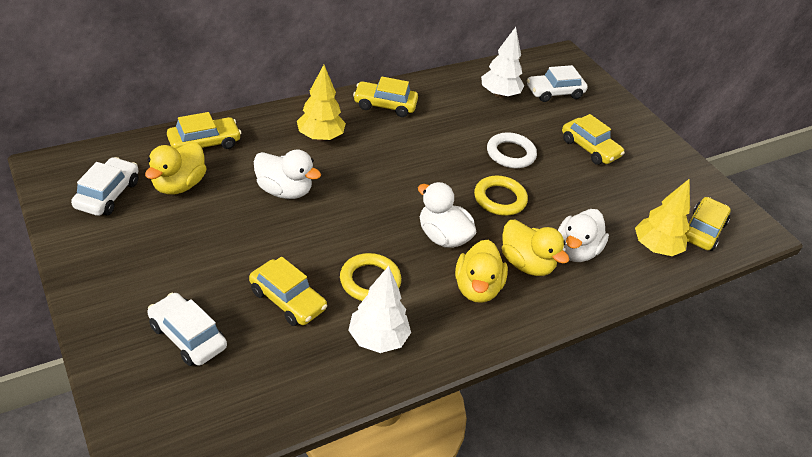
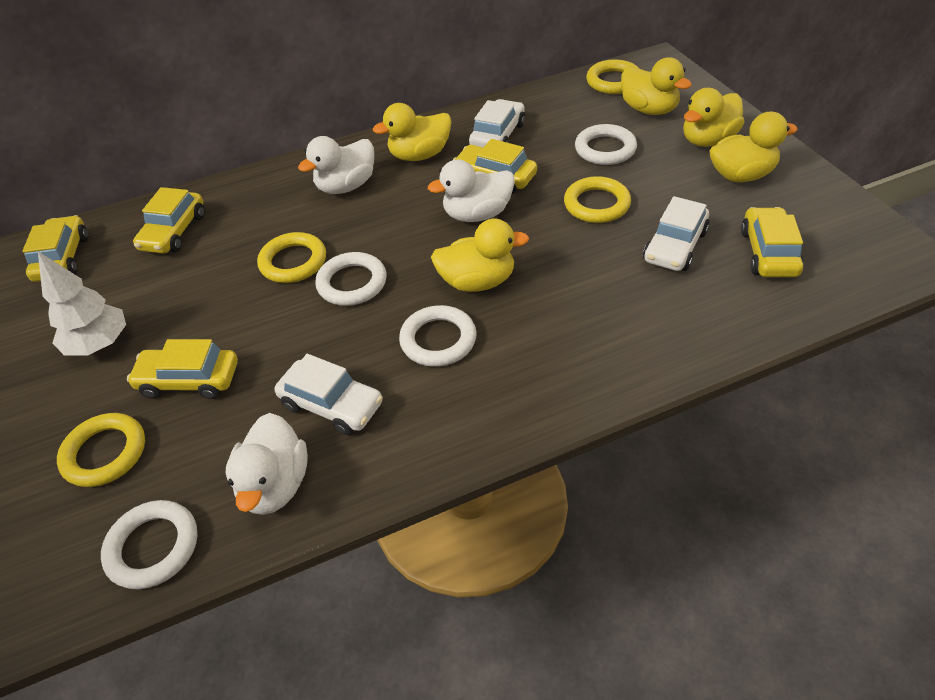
white ring: [487,132,537,168] = 1 -> [101,500,198,589] [315,252,387,306] [399,305,476,367] [575,124,637,165] = 4
white tree: [348,266,411,353] [481,27,524,98] = 2 -> [38,251,126,356] = 1
yellow duck: [145,142,207,195] [455,240,508,303] [502,220,569,276] = 3 -> [373,103,452,161] [431,219,529,292] [621,57,692,115] [683,88,744,147] [709,111,798,182] = 5
yellow ring: [340,253,401,301] [474,176,528,216] = 2 -> [57,413,145,487] [257,232,326,283] [564,176,631,223] [586,59,638,94] = 4
yellow tree: [297,65,346,141] [635,178,690,256] = 2 -> none = 0

